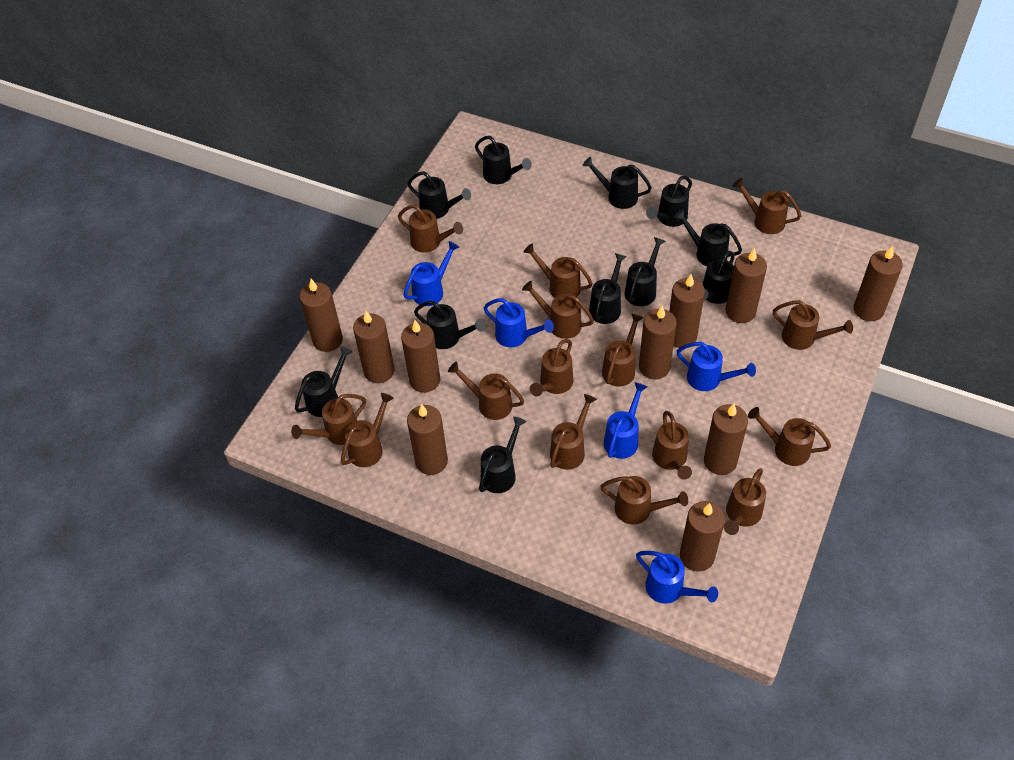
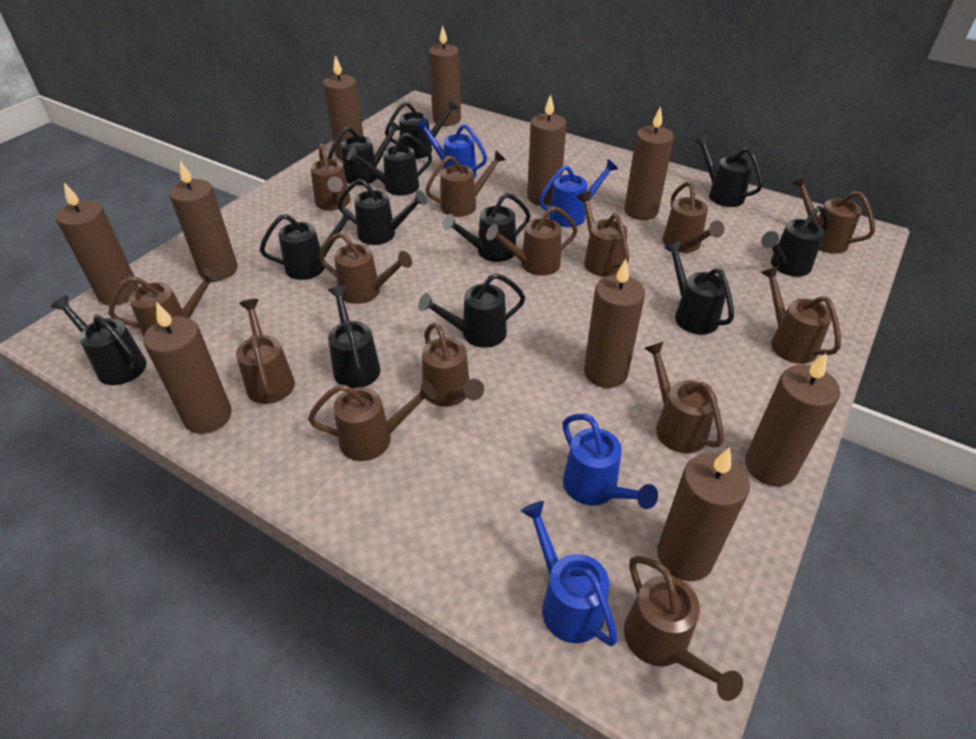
black watering can: [295,346,353,417] [407,171,471,219] [414,301,485,349] [475,136,532,184] [479,416,526,493] [583,157,652,209] [589,253,627,324] [625,237,665,306] [646,176,692,227] [674,209,742,266] [702,251,735,304] = 11 -> [51,295,147,385] [260,207,356,280] [328,120,402,185] [328,286,380,388] [338,179,427,245] [347,133,432,195] [385,99,459,159] [418,273,525,348] [443,193,531,262] [664,241,734,335] [694,134,763,207] [761,206,828,277] = 12
blue watering can: [403,241,459,306] [484,298,554,347] [604,382,647,459] [636,551,718,604] [677,342,756,391] = 5 -> [415,118,487,178] [521,501,618,646] [539,159,618,227] [563,414,658,509] = 4
brown watering can: [291,394,366,445] [341,393,394,467] [398,204,463,253] [448,361,524,420] [522,281,594,339] [524,243,593,298] [530,339,574,396] [550,394,597,470] [600,476,688,524] [602,313,644,387] [652,411,692,480] [724,468,766,535] [733,178,801,234] [748,407,831,466] [773,300,853,350] = 15 -> [109,268,220,337] [236,299,295,404] [308,381,437,461] [310,144,351,210] [319,232,412,304] [422,322,484,407] [425,150,506,217] [486,206,578,276] [576,192,629,277] [624,556,743,701] [644,341,724,453] [663,182,725,253] [760,266,841,364] [791,175,875,254] = 14

